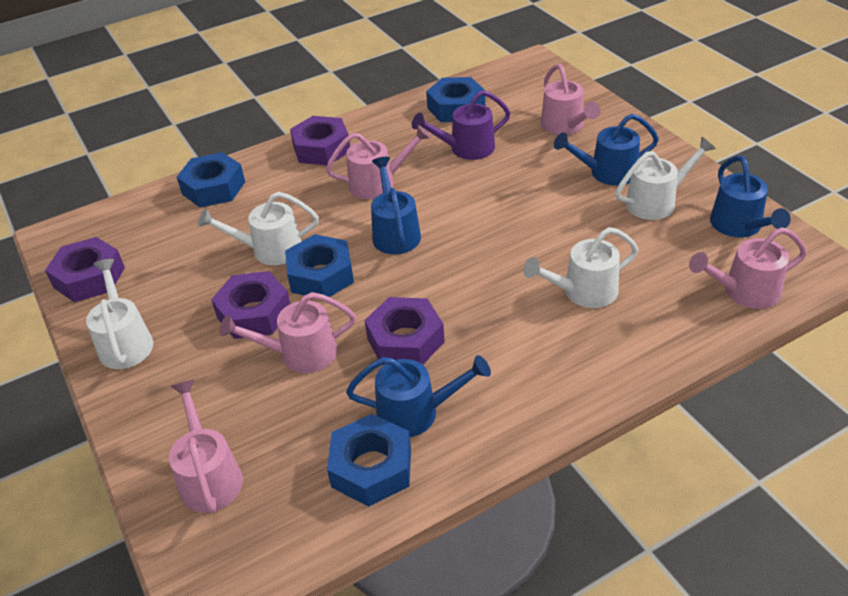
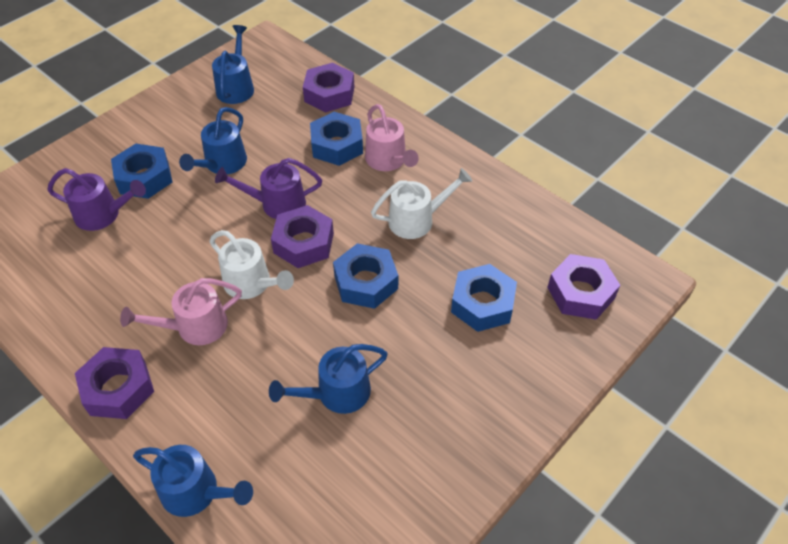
pink watering can: [169,379,243,513] [219,292,356,373] [326,125,431,199] [541,64,601,135] [689,227,807,309] = 5 -> [120,278,242,345] [365,104,419,171] = 2
purple watering can: [412,90,511,160] = 1 -> [47,168,146,231] [215,158,322,219] = 2
white watering can: [86,259,153,369] [198,192,319,265] [523,227,639,308] [615,137,716,220] = 4 -> [209,230,294,299] [371,168,472,239] = 2

